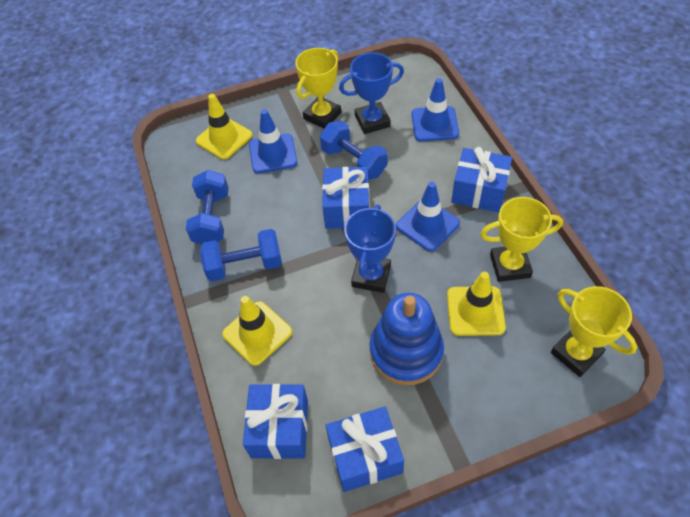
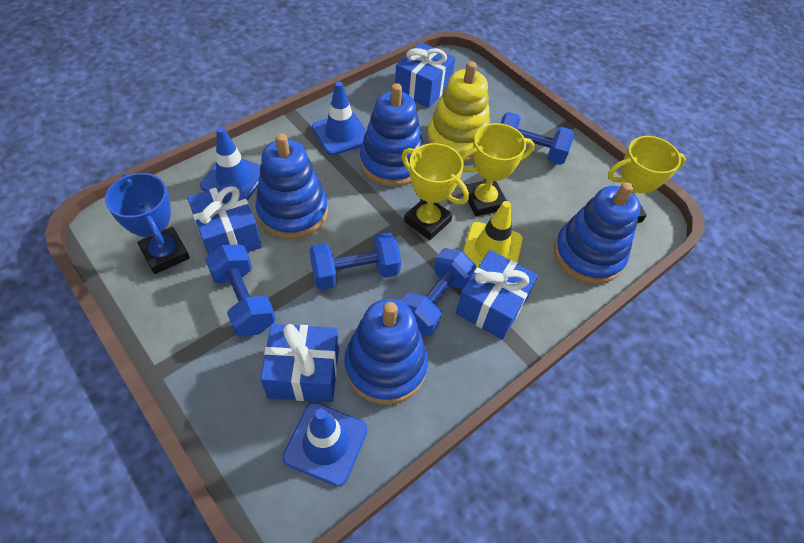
blue dumbbell: [186,170,229,244] [200,229,282,281] [320,121,387,180] = 3 -> [205,245,276,337] [309,232,401,290] [401,248,476,336] [501,112,574,165] = 4
blue stacking toy: [370,293,444,385] = 1 -> [255,133,328,239] [344,299,428,404] [360,83,423,187] [554,182,641,284] = 4
blue trophy: [339,53,404,134] [344,205,396,293] = 2 -> [105,173,190,274] = 1
yellow stacking toy: none = 0 -> [427,61,490,162] = 1
yellow traffic cone: [196,94,252,160] [222,296,292,366] [447,272,506,336] = 3 -> [463,201,523,268] = 1

